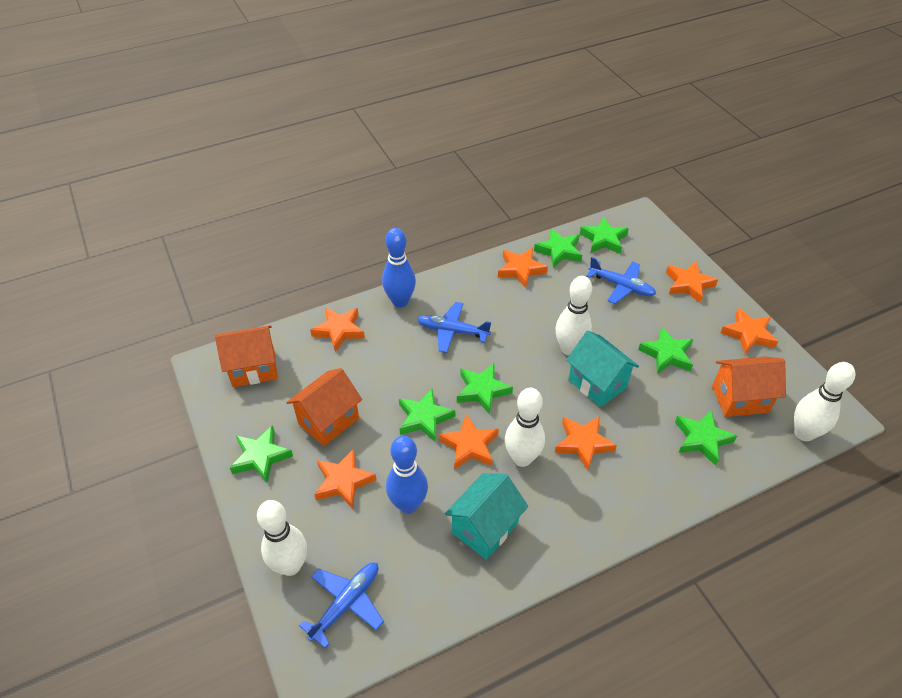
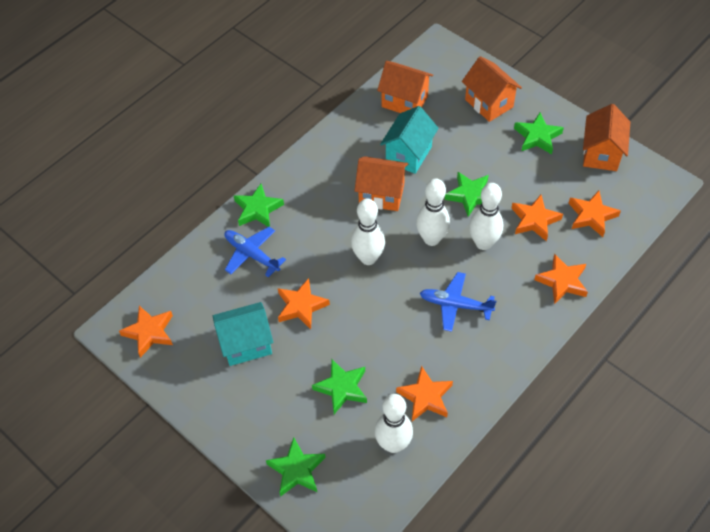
blue bowling pin: [382,228,416,308] [386,436,428,514] = 2 -> none = 0
blue plane: [299,562,384,649] [417,302,491,353] [587,257,656,304] = 3 -> [225,227,286,277] [420,272,496,332] = 2
green star: [230,425,293,483] [399,389,455,442] [457,364,513,415] [534,229,582,268] [580,217,629,254] [638,326,694,374] [675,409,737,466] = 7 -> [234,184,284,227] [266,437,326,497] [312,359,367,414] [445,172,489,217] [514,112,564,154] = 5
orange house: [215,325,278,387] [286,368,362,446] [712,356,786,417] = 3 -> [354,156,408,211] [377,61,433,113] [462,56,522,122] [583,104,630,171] = 4
orange star: [310,307,365,352] [314,449,376,509] [439,414,499,470] [498,248,548,288] [555,416,617,471] [666,261,718,303] [721,308,779,354] = 7 -> [119,306,173,358] [278,278,330,329] [396,366,453,421] [511,195,563,241] [534,254,588,304] [569,191,621,237] = 6

